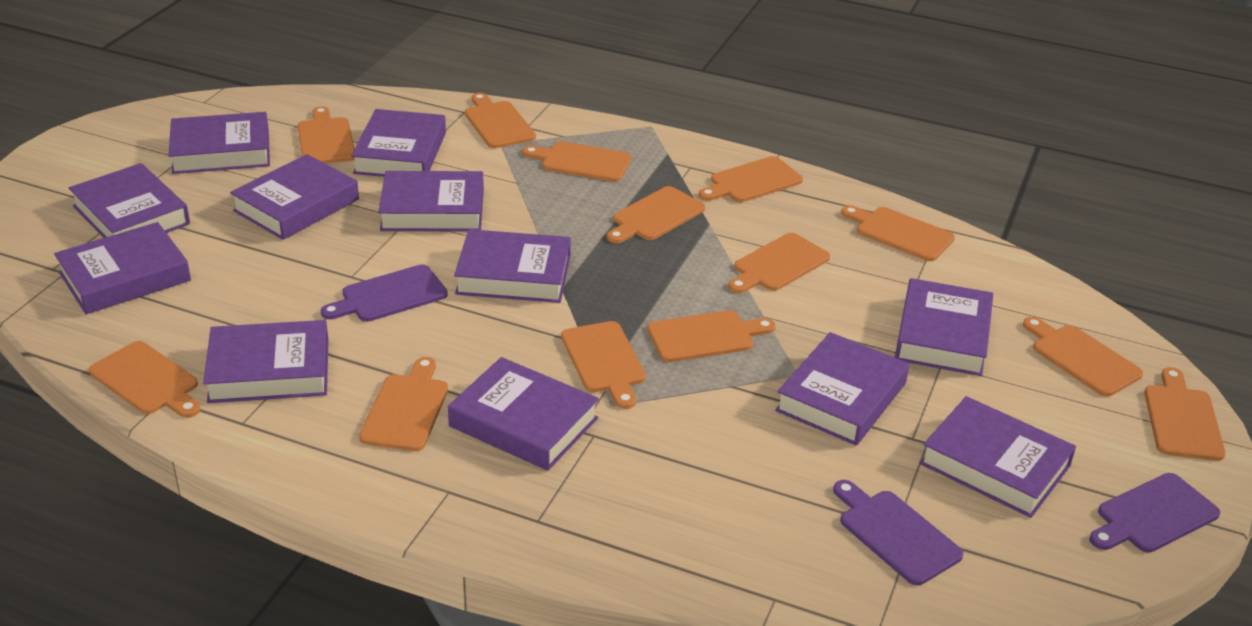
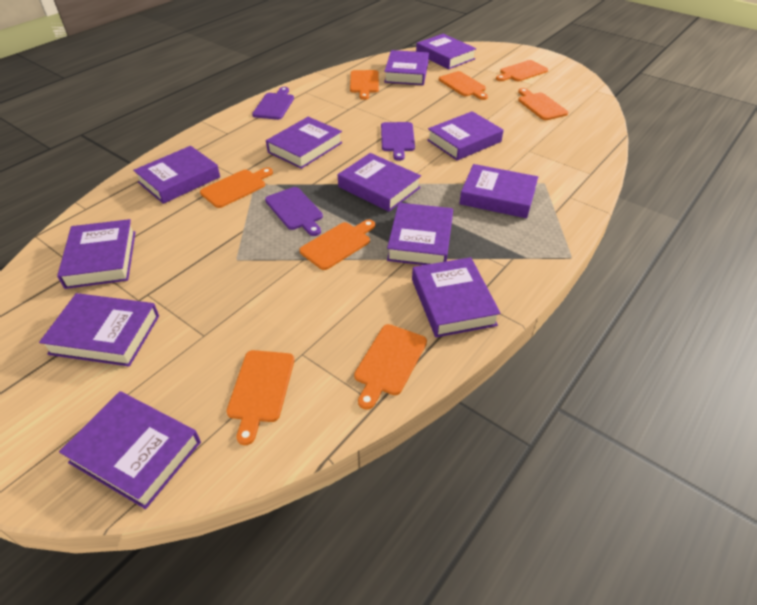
orange cutting board: [89,341,200,418] [297,106,355,163] [359,357,448,451] [465,93,536,148] [522,141,632,182] [561,321,646,409] [607,186,705,243] [648,310,776,362] [699,156,803,202] [728,233,830,293] [841,205,955,261] [1023,317,1143,397] [1144,367,1226,461] = 13 -> [200,167,273,208] [226,350,294,445] [299,219,375,270] [350,70,379,100] [354,324,427,410] [439,71,488,100] [496,60,548,81] [518,88,568,120] = 8

